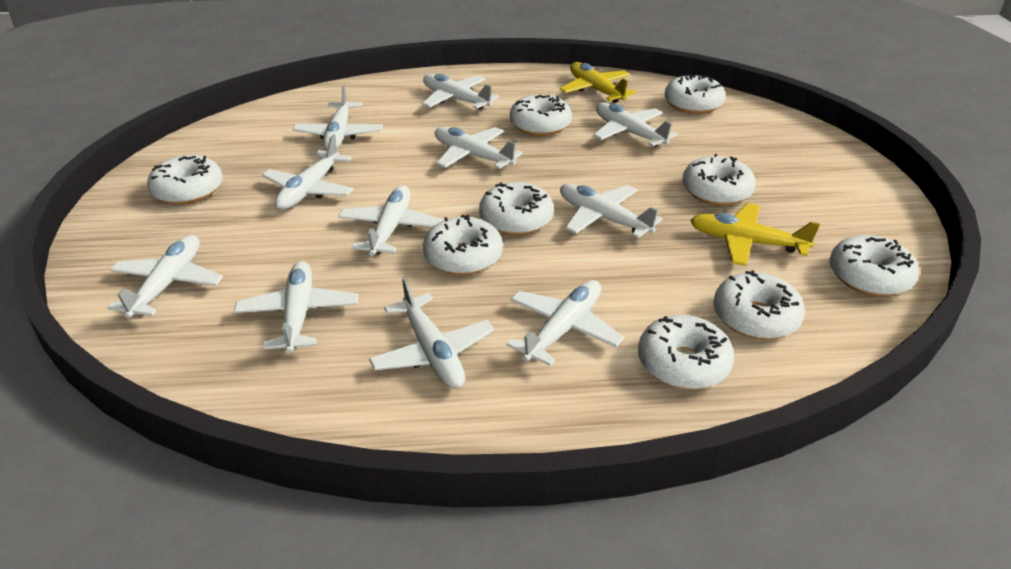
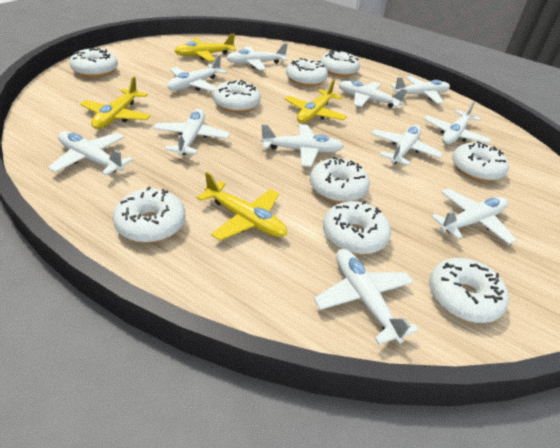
yellow plane: [560,62,636,103] [690,203,820,266] = 2 -> [80,77,151,129] [174,34,236,61] [197,172,287,241] [285,79,347,123] = 4

